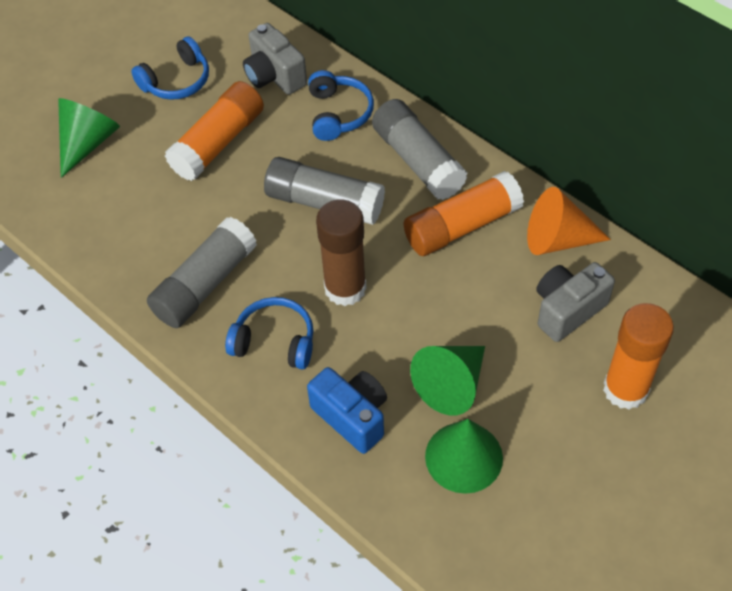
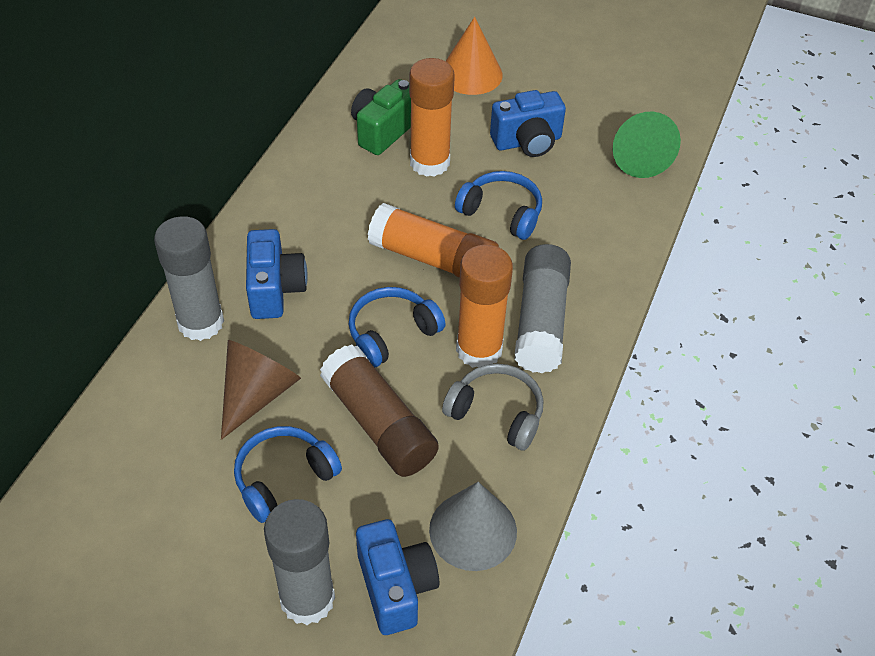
blue camera: [307,367,387,454] = 1 -> [246,229,308,319] [356,519,439,635] [490,90,566,157] = 3
brown cone: none = 0 -> [221,340,301,440] = 1
green camera: none = 0 -> [351,79,411,155] = 1
green cone: [58,98,120,178] [410,346,485,415] [425,419,503,494] = 3 -> [613,112,681,178] = 1
grey camera: [243,23,307,95] [536,262,615,342] = 2 -> none = 0
grey cone: none = 0 -> [429,482,517,571] = 1
grey headphones: none = 0 -> [442,364,544,450] = 1

